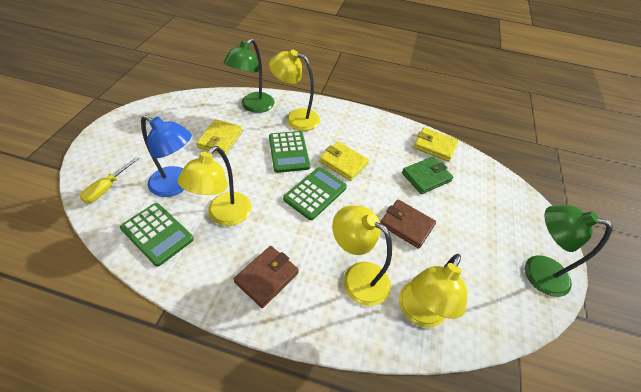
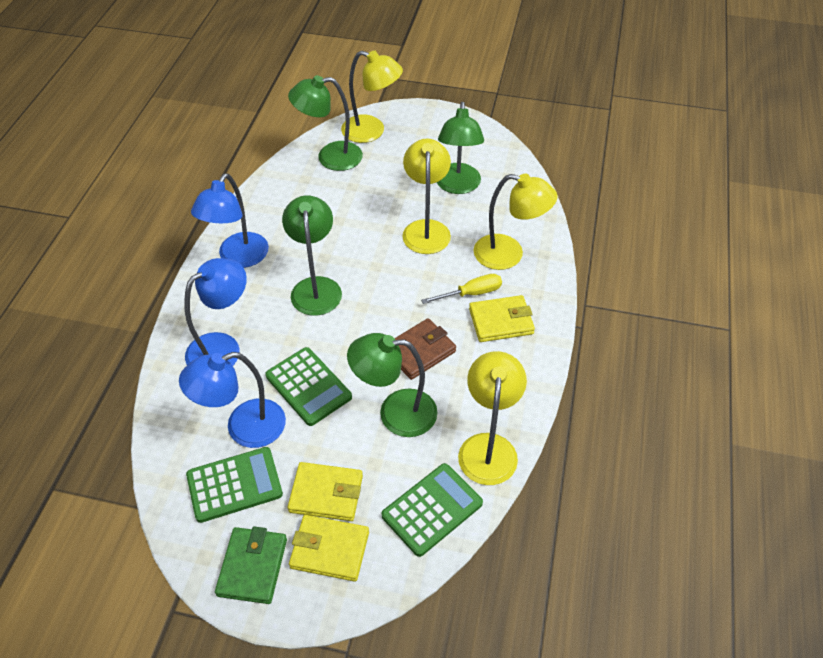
blue lamp: [141,115,192,197] = 1 -> [179,352,286,448] [184,258,247,366] [191,173,269,268] = 3
brown wallet: [233,246,299,308] [380,199,436,249] = 2 -> [394,318,456,380] = 1
green lamp: [223,38,274,113] [525,205,613,297] = 2 -> [282,195,342,316] [288,75,363,171] [347,333,438,437] [437,102,484,194] = 4

